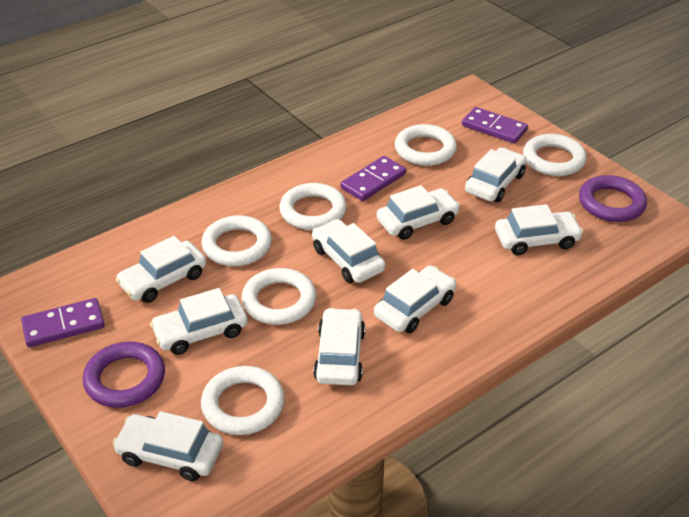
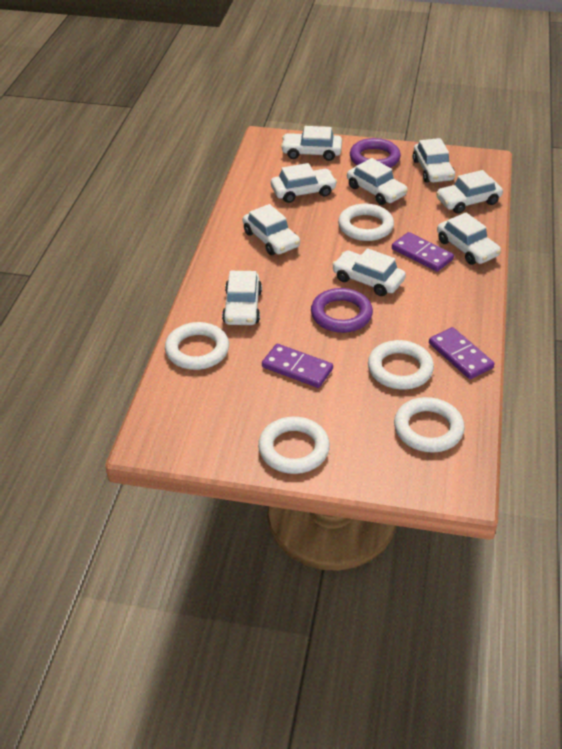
white ring: [201,366,285,435] [202,215,272,266] [241,268,316,325] [279,183,347,230] [395,124,457,166] [523,134,587,176] = 6 -> [165,322,229,370] [258,417,330,474] [338,204,394,241] [368,340,434,389] [394,397,465,453] = 5

